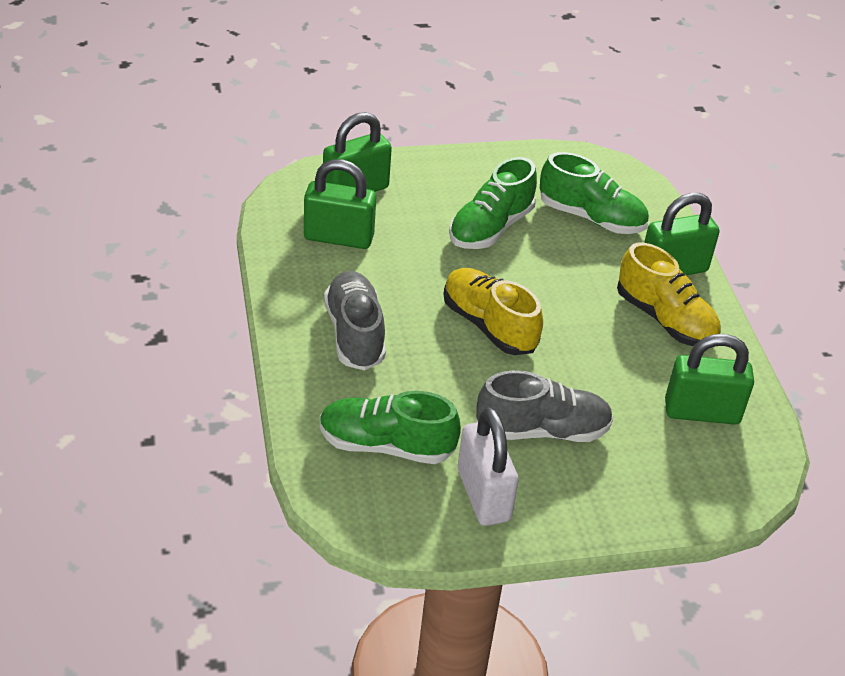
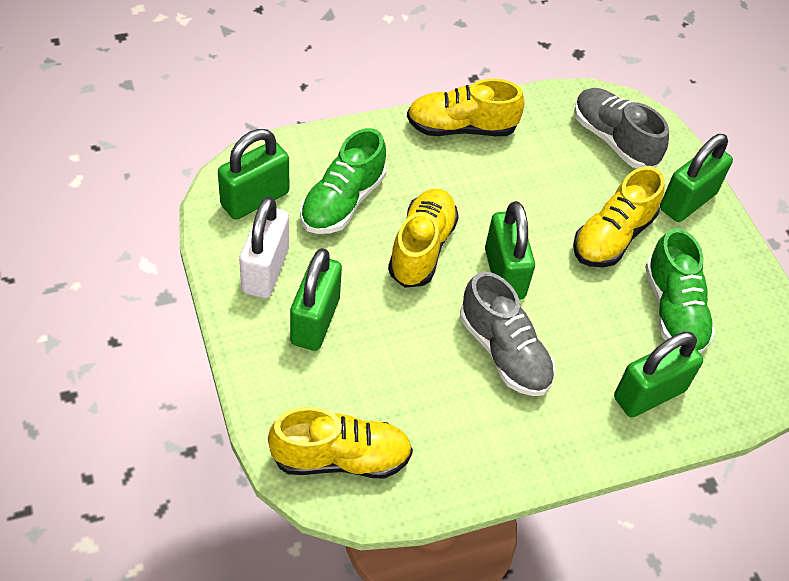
green padlock: [304,159,376,249] [323,112,392,192] [644,193,719,275] [665,334,754,425] = 4 -> [218,129,289,220] [290,248,342,351] [485,201,535,300] [614,332,703,417] [660,134,733,222] = 5
green shoe: [320,391,461,464] [449,157,537,249] [540,152,649,234] = 3 -> [300,128,386,234] [645,228,715,354] = 2
yellow shoe: [444,268,543,355] [617,243,721,346] = 2 -> [268,407,413,478] [388,188,459,288] [407,79,525,136] [573,166,665,267] = 4

